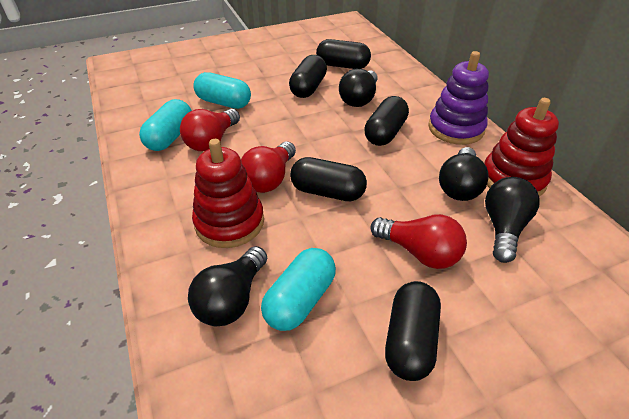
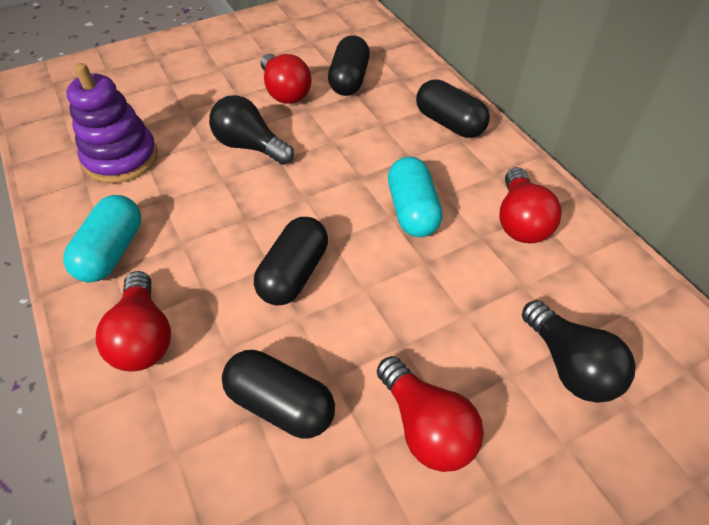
black capsule: [289,55,327,98] [290,157,367,201] [316,39,371,69] [364,96,409,146] [385,281,441,381] = 5 -> [222,350,335,438] [254,217,328,306] [328,35,370,96] [416,79,490,138] = 4
black light bulb: [188,246,267,326] [339,69,378,107] [439,147,489,201] [485,177,540,263] = 4 -> [209,95,294,165] [522,300,636,403] = 2
red light bulb: [180,109,240,151] [241,142,296,193] [370,214,467,269] = 3 -> [96,271,171,371] [261,54,312,104] [377,356,484,472] [499,167,562,243] = 4
red stacking toy: [192,139,264,248] [485,98,559,196] = 2 -> none = 0
turquoise capsule: [139,99,192,151] [193,72,251,109] [261,248,336,331] = 3 -> [63,195,141,283] [388,157,443,237] = 2

